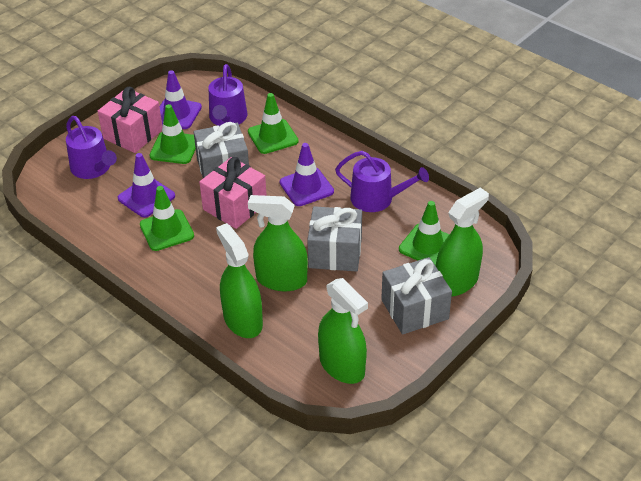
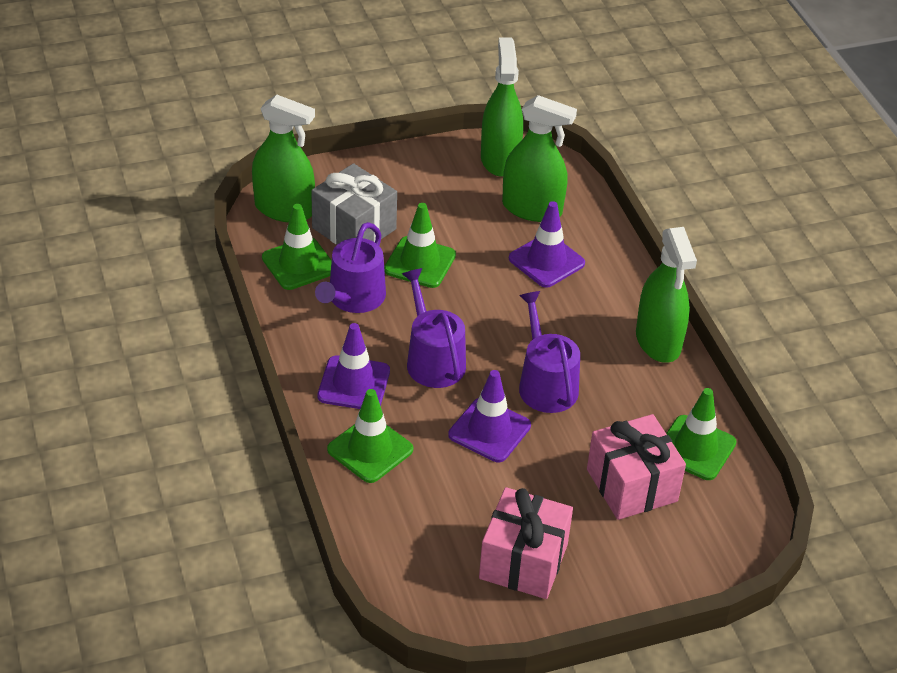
grey gift: [194,122,249,178] [307,206,362,272] [381,257,452,334] = 3 -> [311,163,397,244] = 1

